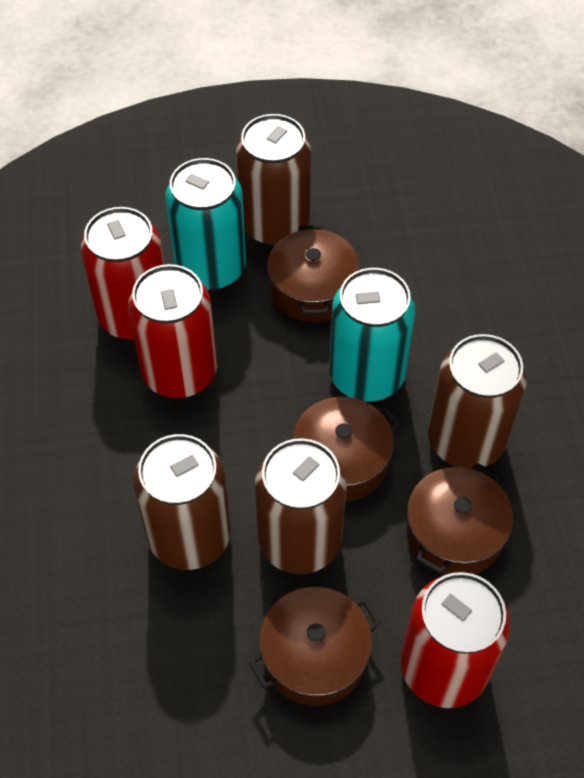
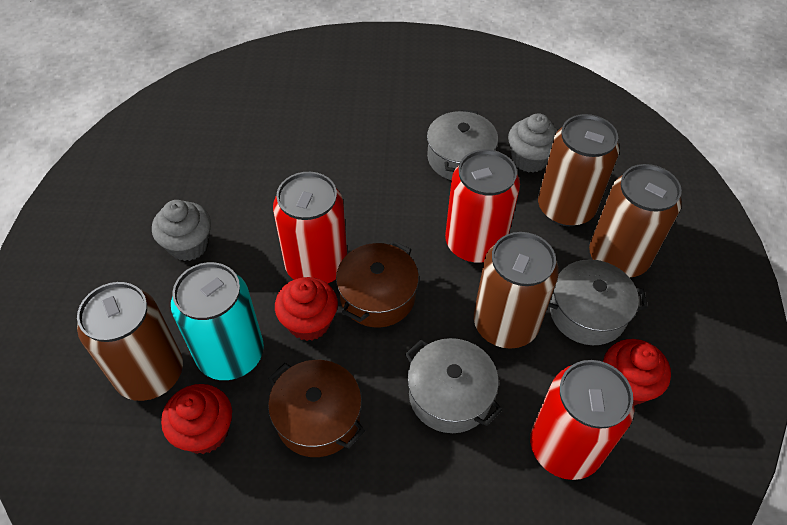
brown pot: [249,587,381,706] [267,225,359,322] [292,397,400,501] [406,463,513,575] = 4 -> [268,360,365,457] [336,241,419,328] = 2
grey cupcake: none = 0 -> [152,200,211,261] [508,113,558,173] = 2
grey pot: none = 0 -> [405,338,502,433] [427,109,498,180] [548,259,648,345] = 3
red cupcake: none = 0 -> [161,384,232,454] [275,277,338,341] [603,339,671,406] = 3
turquoise can: [165,158,246,291] [329,268,415,402] = 2 -> [171,262,264,380] = 1

